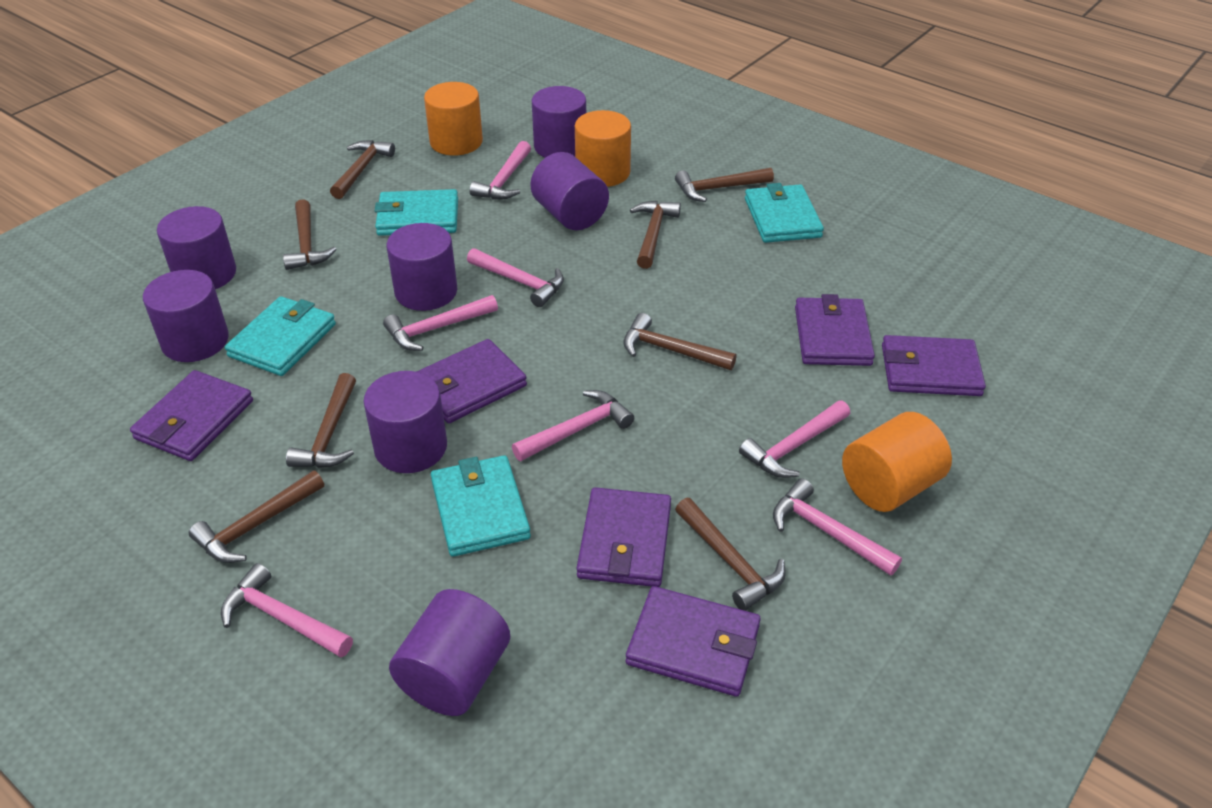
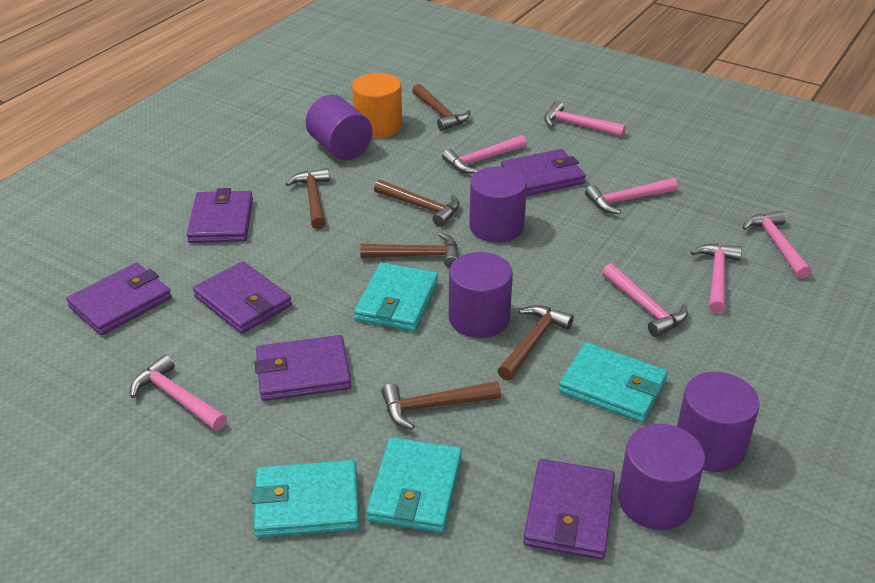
brown hammer: [189,470,324,563] [283,199,337,270] [286,373,356,468] [330,140,395,199] [624,313,736,370] [630,201,681,269] [675,168,774,202] [675,498,786,611] = 8 -> [285,168,330,229] [360,233,458,268] [374,180,460,227] [381,381,501,430] [412,84,471,131] [498,305,574,381] = 6
orange cylinder: [424,82,483,156] [575,110,631,187] [842,412,952,512] = 3 -> [352,73,402,138] = 1
purple cylinder: [143,270,229,362] [157,206,236,289] [364,371,447,473] [387,223,457,311] [389,589,510,716] [530,152,609,230] [532,86,586,158] = 7 -> [306,95,373,160] [449,252,513,338] [469,167,527,243] [618,424,705,530] [677,372,760,472] = 5

